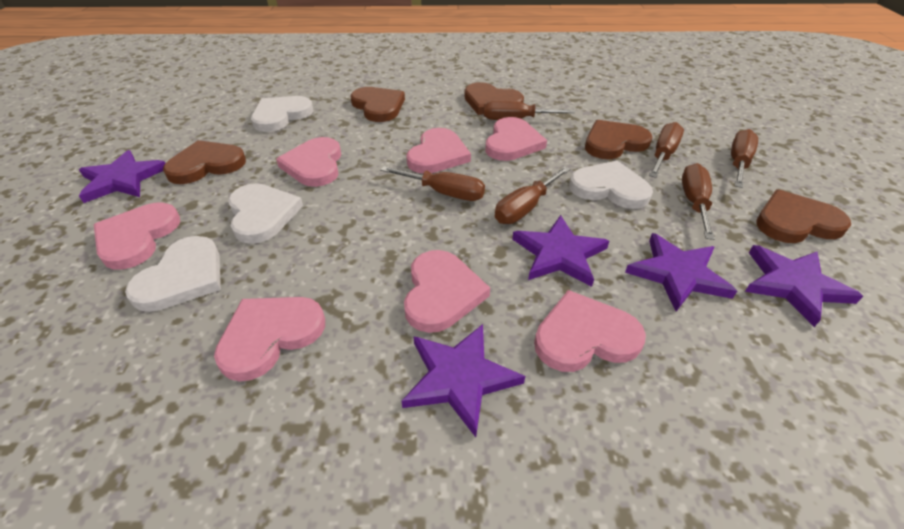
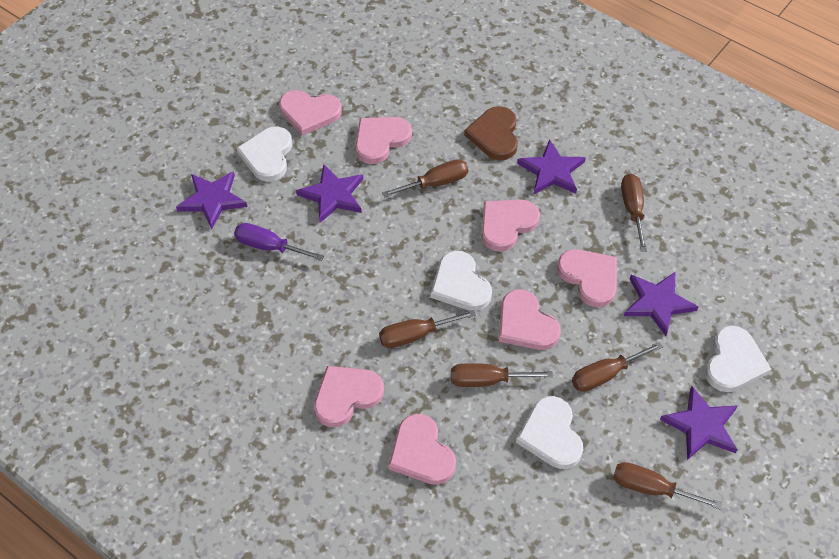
brown heart: [163,140,246,184] [350,87,405,122] [464,82,524,115] [585,120,653,159] [756,189,851,243] = 5 -> [464,106,518,160] = 1
purple screwdriver: none = 0 -> [234,223,324,261] = 1

